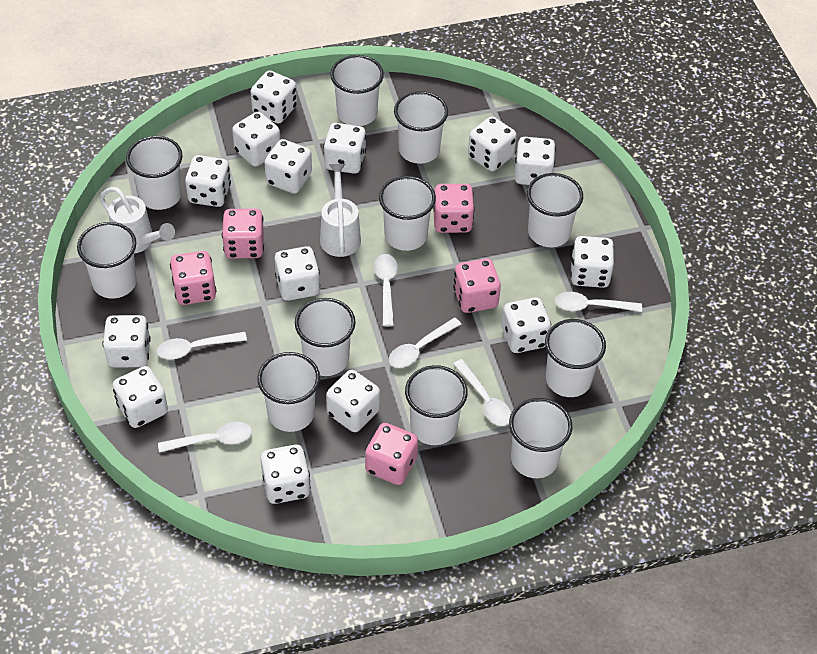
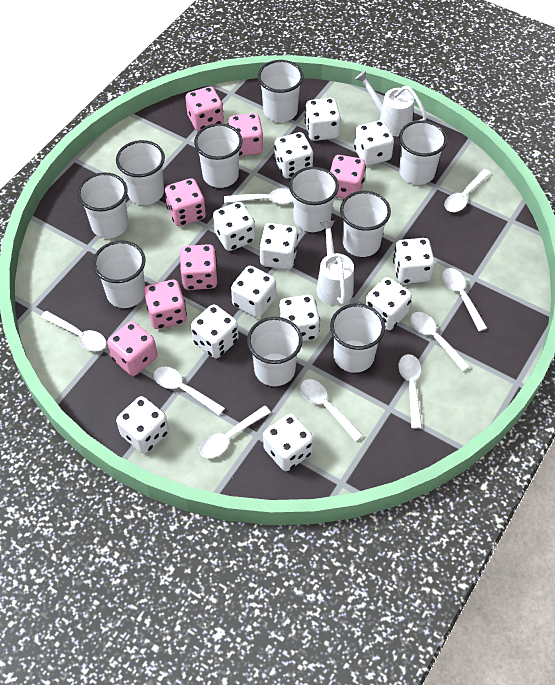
pink dice: [170,251,217,305] [222,209,264,258] [365,423,418,485] [433,184,475,233] [453,259,501,313] = 5 -> [107,321,157,376] [144,280,187,329] [165,178,206,226] [180,244,218,290] [186,86,224,132] [228,113,263,157] [330,155,366,199] = 7
white cup: [77,222,137,299] [126,136,183,210] [257,352,320,432] [295,298,356,376] [330,55,384,126] [379,176,436,251] [394,91,448,164] [405,365,468,445] [509,398,572,478] [527,173,583,247] [545,319,606,397] = 11 -> [77,173,128,238] [93,240,145,308] [116,140,165,205] [194,123,243,188] [247,317,303,386] [258,60,304,122] [289,167,339,232] [330,303,385,373] [340,191,391,257] [399,120,447,185] = 10
white dice: [102,315,151,368] [113,366,168,428] [185,155,231,207] [232,112,280,167] [250,70,297,124] [260,445,311,504] [265,139,312,194] [275,246,320,301] [323,123,366,174] [326,370,380,432] [468,116,517,171] [502,297,551,353] [515,137,556,185] [571,236,614,288] = 14 -> [116,396,169,454] [191,304,239,358] [213,202,255,251] [231,266,276,318] [259,223,298,270] [263,414,314,471] [274,132,313,179] [279,295,320,341] [305,98,341,141] [354,120,394,166] [365,277,412,330] [393,238,435,284] = 12
white spoon: [157,332,247,360] [158,422,252,453] [374,254,398,326] [389,318,461,368] [453,359,511,426] [555,292,642,312] = 6 -> [40,311,106,351] [154,367,225,415] [199,406,271,458] [224,188,293,204] [300,379,363,442] [399,354,422,429] [410,312,470,371] [442,268,487,331] [444,169,491,212] = 9

